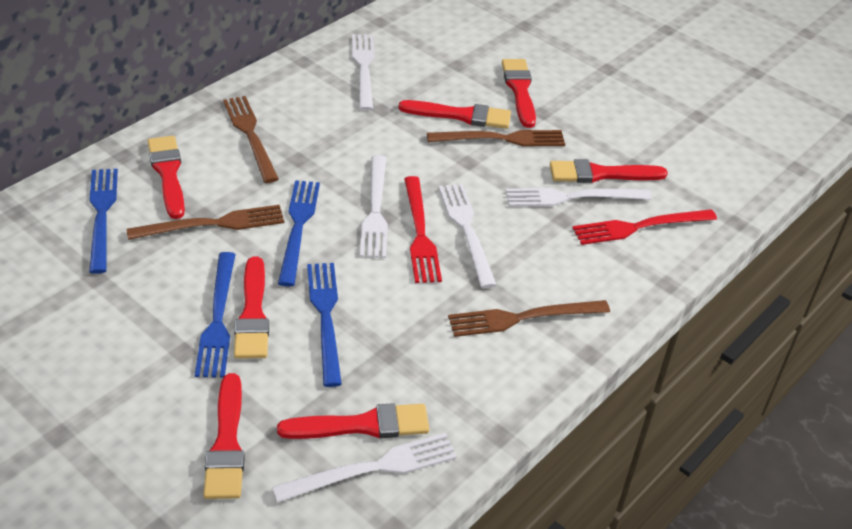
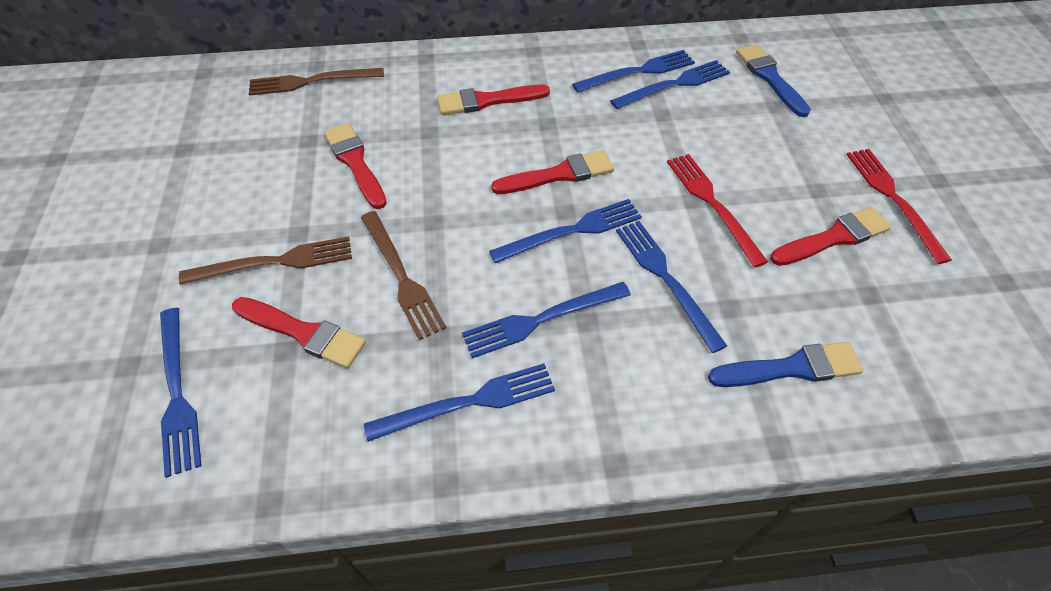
blue brush: none = 0 -> [708,342,863,387] [736,44,811,117] = 2
blue fork: [89,169,118,274] [195,252,236,378] [278,180,320,286] [307,263,342,387] = 4 -> [160,308,202,478] [364,363,555,442] [462,282,631,358] [489,199,642,263] [572,50,695,93] [610,60,730,109] [616,221,727,353] = 7
brown fork: [127,205,284,240] [223,96,279,183] [427,130,565,146] [448,300,610,337] = 4 -> [179,236,352,285] [249,68,384,96] [361,211,446,340] = 3
red brush: [148,136,185,219] [203,373,245,499] [234,256,269,359] [277,403,429,439] [398,100,511,129] [502,59,536,128] [550,159,668,183] = 7 -> [232,297,366,368] [324,123,387,209] [437,84,550,115] [491,150,614,194] [770,207,891,266] = 5
white fork: [272,433,457,503] [352,34,374,111] [360,155,388,258] [439,184,496,288] [506,188,652,207] = 5 -> none = 0

